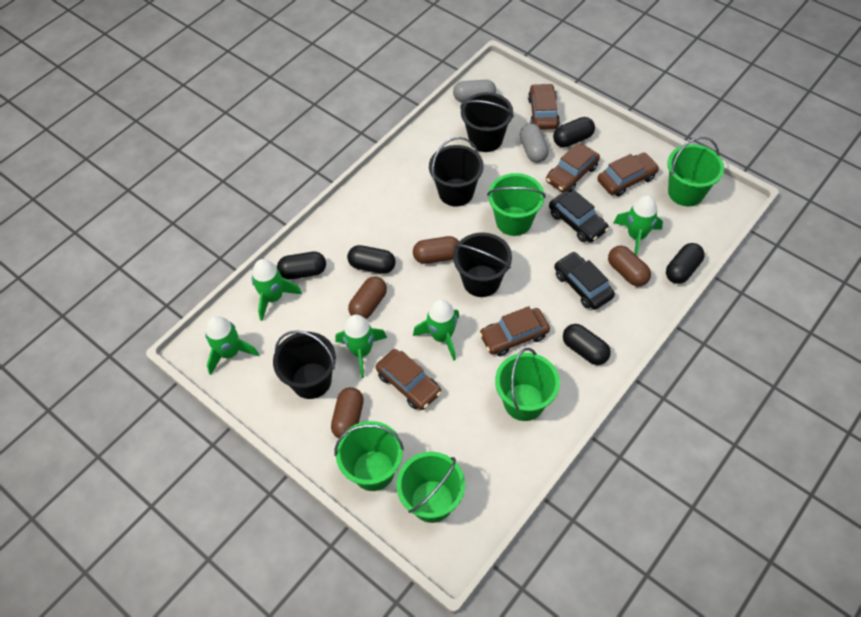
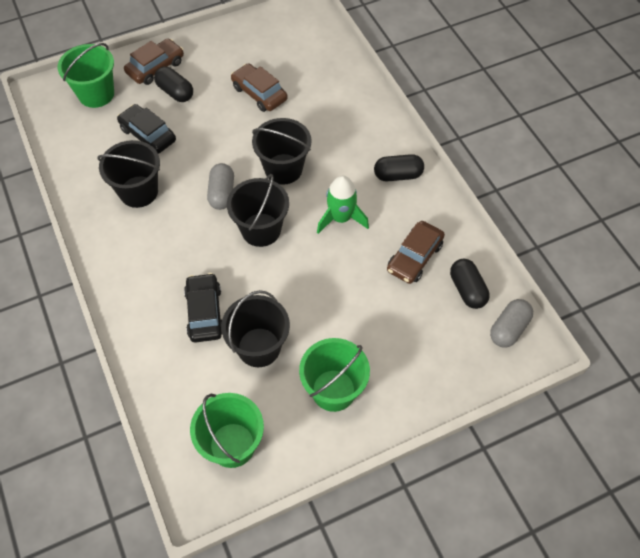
black capsule: [277,252,326,280] [347,245,396,274] [553,117,595,147] [563,324,611,365] [666,243,705,284] = 5 -> [154,66,193,102] [374,154,424,181] [450,259,490,309] = 3
brown capsule: [331,387,364,438] [348,277,387,319] [413,236,459,264] [608,246,651,286] = 4 -> none = 0
brown car: [376,349,441,410] [479,306,550,356] [528,83,560,130] [546,143,600,193] [597,153,659,197] = 5 -> [124,39,184,85] [231,63,288,112] [387,221,445,284] = 3
green bucket: [335,421,404,491] [397,452,465,523] [487,173,546,236] [495,348,560,421] [667,137,724,206] = 5 -> [58,43,114,108] [190,393,264,468] [299,338,370,412] = 3
green rocket: [205,316,259,375] [251,259,302,321] [335,314,387,378] [413,299,459,361] [613,195,663,256] = 5 -> [317,176,369,234] = 1

